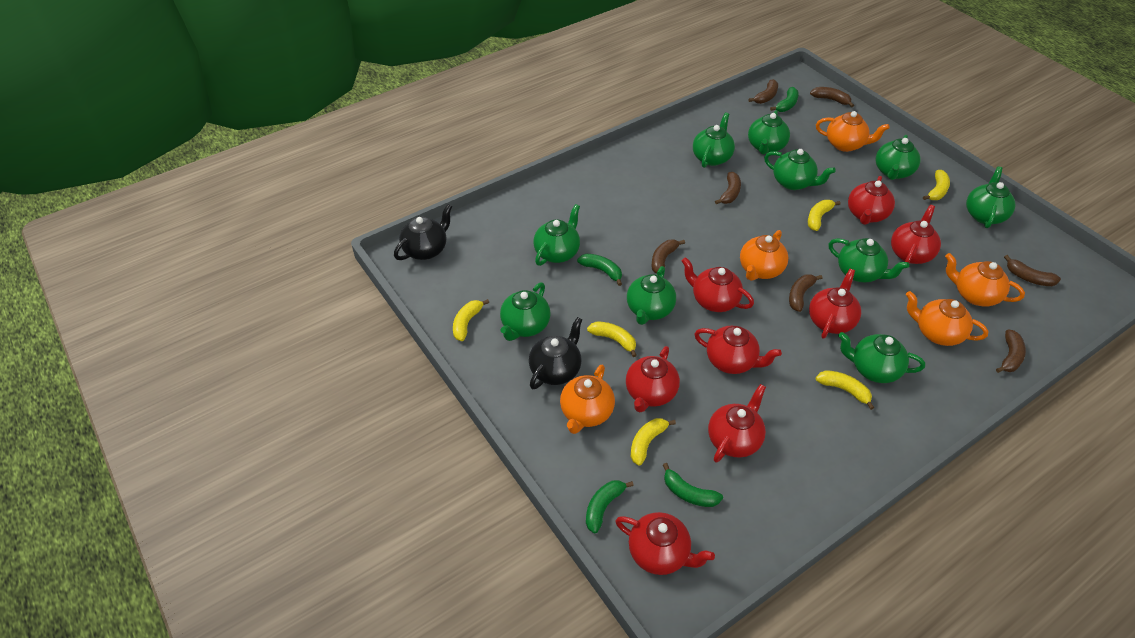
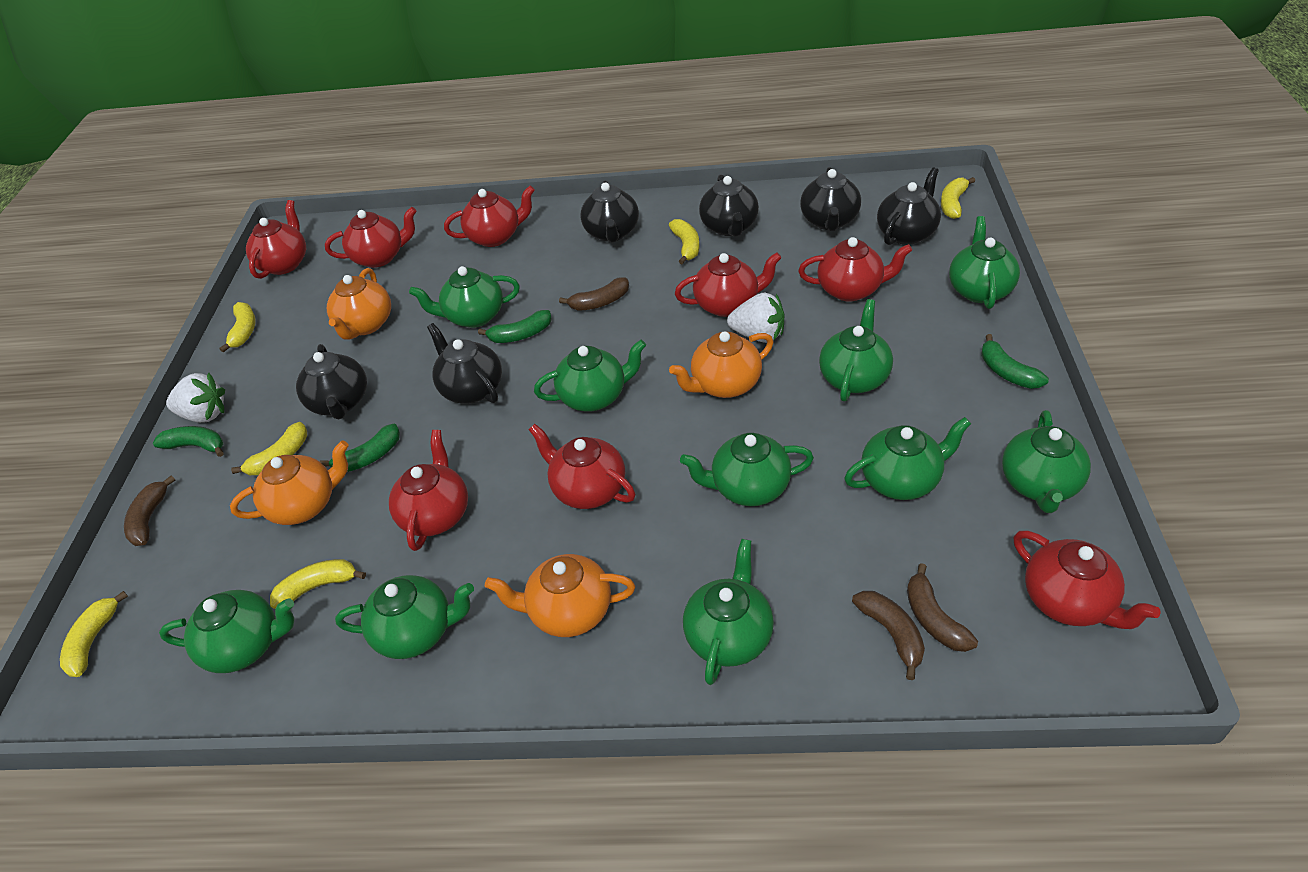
black teapot: [394,204,452,260] [529,317,583,389] = 2 -> [296,344,367,419] [427,323,502,404] [580,181,639,242] [699,174,759,237] [800,167,861,231] [877,167,941,245] = 6
brown banana: [651,239,685,274] [715,172,741,204] [749,79,778,104] [789,274,822,312] [810,87,854,107] [996,329,1026,373] [1004,255,1061,286] = 7 -> [124,475,175,546] [559,277,629,311] [852,591,925,680] [907,563,978,652] = 4
orange teapot: [560,365,615,434] [740,230,789,281] [816,111,890,152] [906,291,988,346] [945,253,1025,306] = 5 -> [230,440,349,525] [327,268,391,340] [485,554,635,637] [669,331,773,398] = 4
white strawberry: none = 0 -> [166,373,225,423] [727,293,785,343] = 2

